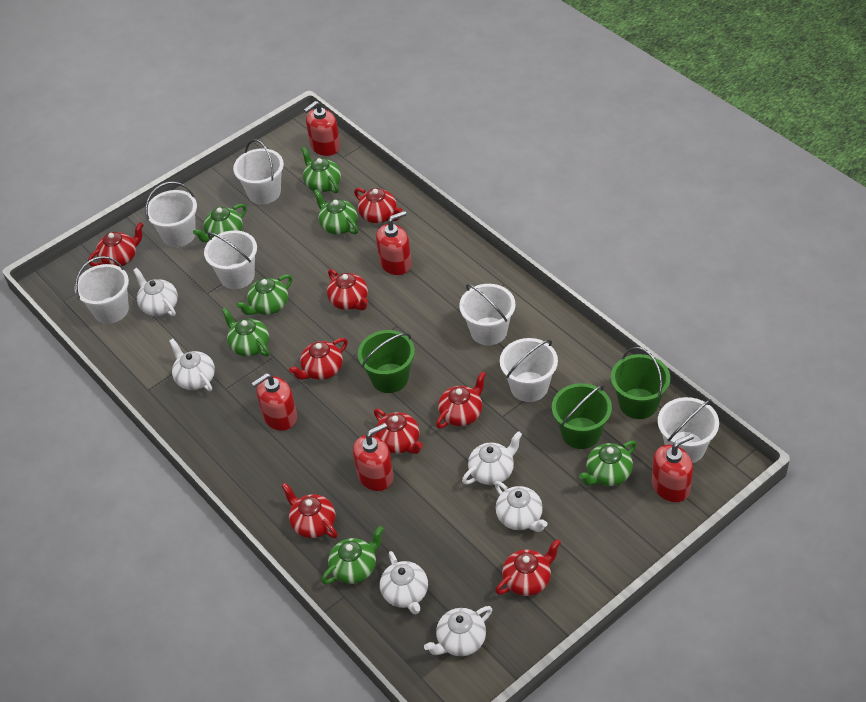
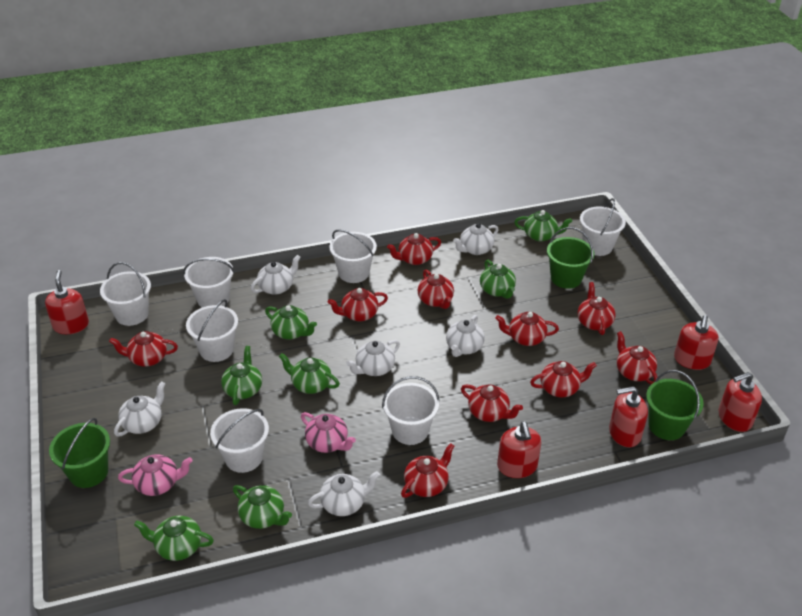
pink teapot: none = 0 -> [118,454,193,496] [301,412,356,453] = 2
red teapot: [88,222,143,267] [282,483,338,538] [289,338,348,380] [327,269,368,310] [354,188,402,223] [374,409,423,454] [436,372,486,429] [495,539,561,596] = 8 -> [109,331,178,367] [328,288,388,321] [387,233,441,265] [401,443,454,498] [418,269,454,309] [461,384,523,422] [495,312,559,346] [530,361,597,397] [577,282,616,335] [617,331,657,384] = 10

